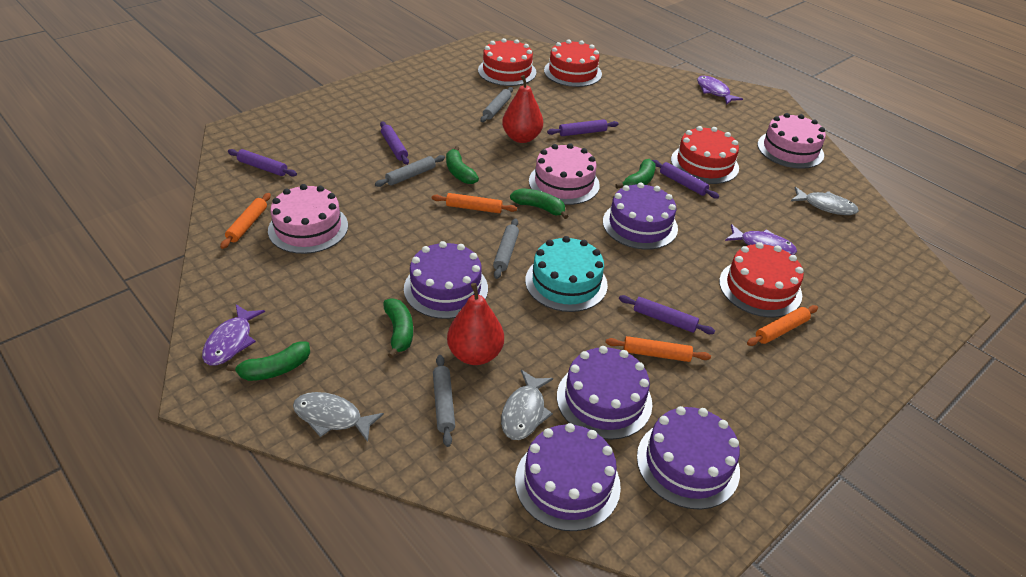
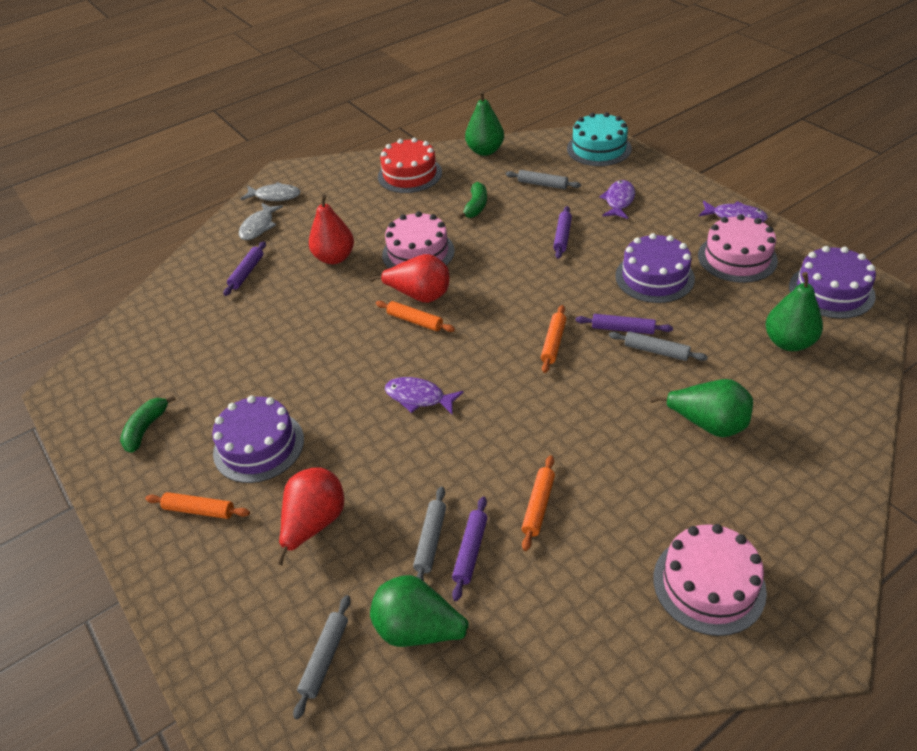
green banana: [227,341,310,381] [383,298,413,358] [446,146,479,184] [510,189,568,219] [615,159,656,189] = 5 -> [120,395,176,453] [458,182,487,219] = 2
green pear: none = 0 -> [370,575,487,647] [465,91,504,156] [650,379,753,437] [765,272,823,351] = 4
grey fish: [293,392,384,442] [501,370,553,440] [791,187,859,215] = 3 -> [239,203,283,240] [241,182,300,201] = 2
purple cake: [404,241,488,319] [515,423,621,531] [557,346,652,440] [603,182,678,250] [637,406,740,510] = 5 -> [212,396,304,483] [615,233,695,303] [789,246,876,319] = 3
purple rolling pin: [228,149,297,176] [380,121,409,165] [547,119,619,136] [619,295,715,334] [652,160,719,199] = 5 -> [223,241,266,296] [452,496,488,601] [553,206,572,259] [575,314,673,334] = 4
red cake: [478,38,536,86] [544,40,602,87] [671,126,739,184] [719,242,804,318] = 4 -> [378,138,442,193] = 1
red pear: [447,283,504,365] [502,75,543,143] = 2 -> [277,467,344,565] [309,194,354,264] [370,254,449,303] = 3

